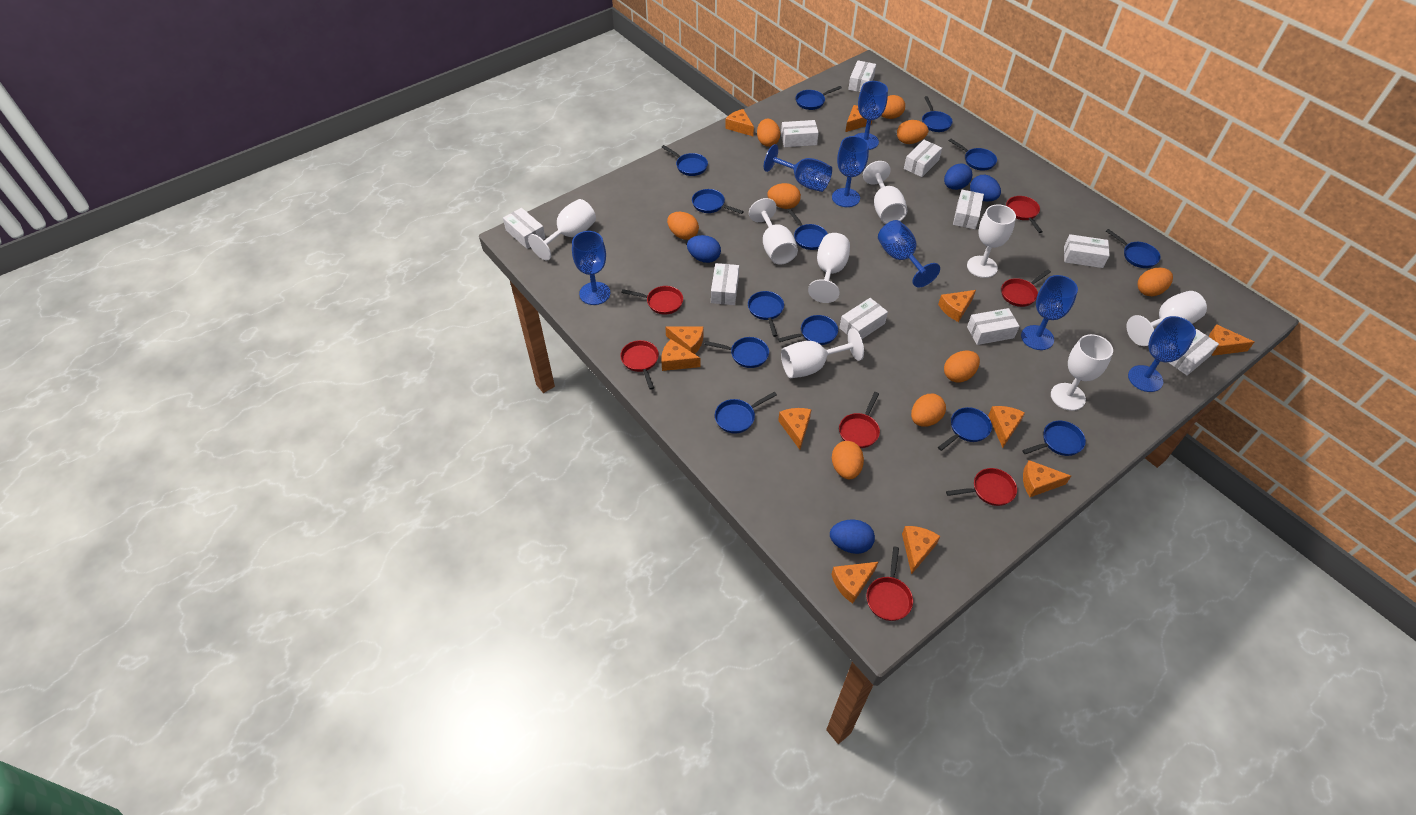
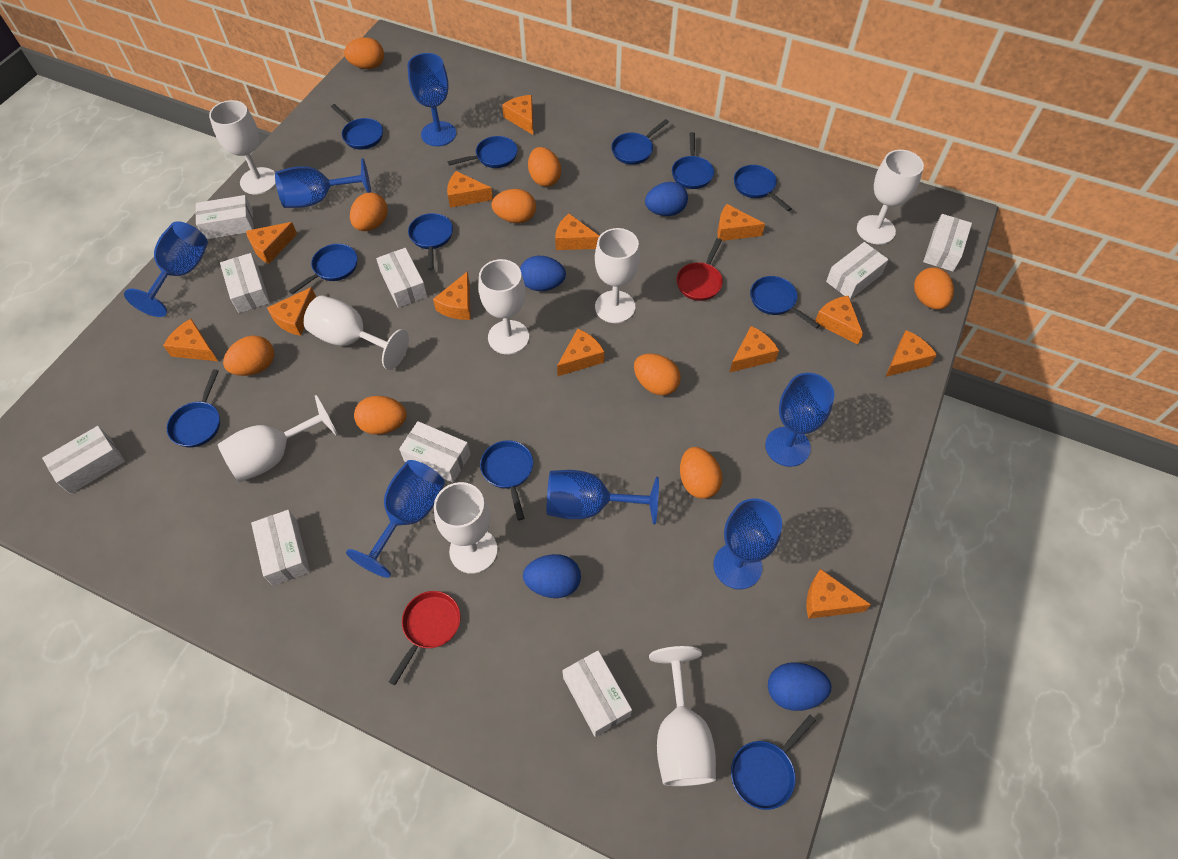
blue pan: [662,145,708,176] [692,189,744,214] [704,337,769,368] [715,392,777,434] [748,291,784,337] [778,315,838,345] [787,209,828,250] [796,86,842,110] [922,96,953,132] [938,407,992,451] [949,139,997,171] [1022,421,1086,456] [1106,229,1161,268] = 13 -> [167,369,220,448] [289,244,358,295] [331,104,383,149] [408,213,453,270] [448,136,518,168] [480,440,533,521] [611,119,669,165] [672,132,714,189] [731,715,816,810] [734,165,792,211] [750,276,820,329] = 11
orange cheese: [661,339,700,371] [665,326,703,354] [725,109,754,136] [778,408,811,450] [831,562,878,604] [846,105,872,132] [902,526,940,575] [938,290,976,322] [988,406,1025,448] [1023,460,1071,497] [1209,324,1254,356] = 11 -> [163,319,218,361] [246,222,297,264] [267,287,316,336] [433,271,471,320] [447,171,493,208] [502,95,533,135] [555,214,599,250] [557,328,605,376] [718,204,765,241] [730,326,779,372] [807,569,871,619] [815,296,863,345] [885,330,937,377] = 13
red pan: [620,340,659,390] [622,286,683,315] [839,392,880,448] [866,547,913,621] [946,468,1017,506] [1001,270,1051,307] [1006,196,1043,233] = 7 -> [389,591,461,685] [676,238,723,301] = 2
white box: [503,208,545,249] [711,263,739,305] [781,120,819,147] [839,298,888,339] [848,60,876,92] [904,140,942,177] [953,190,984,229] [967,308,1020,345] [1064,234,1110,268] [1168,329,1219,375] = 10 -> [42,426,125,494] [196,195,254,239] [220,253,270,313] [251,510,310,586] [376,248,427,308] [399,421,471,482] [562,650,632,737] [826,242,889,299] [923,214,972,272] = 9

